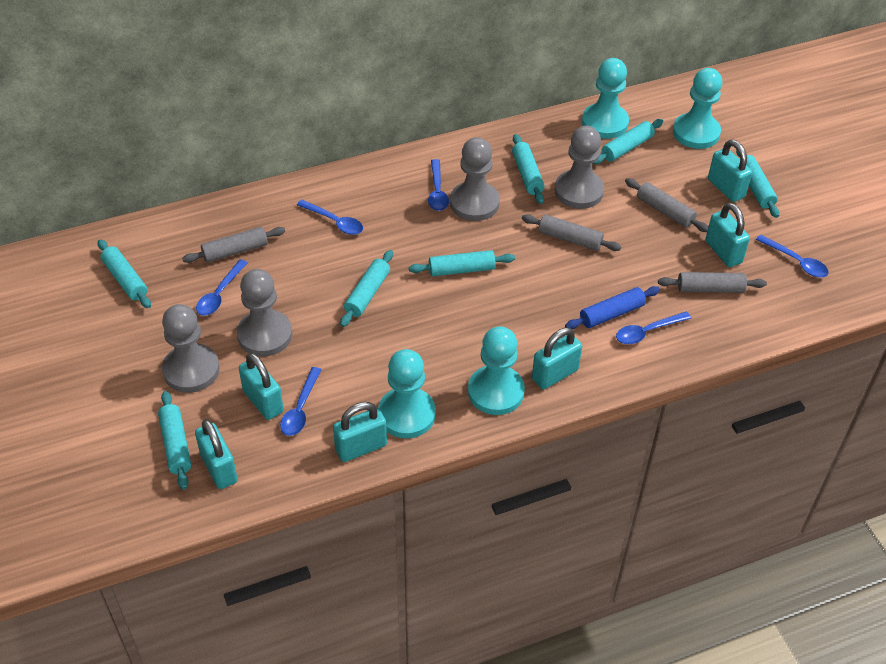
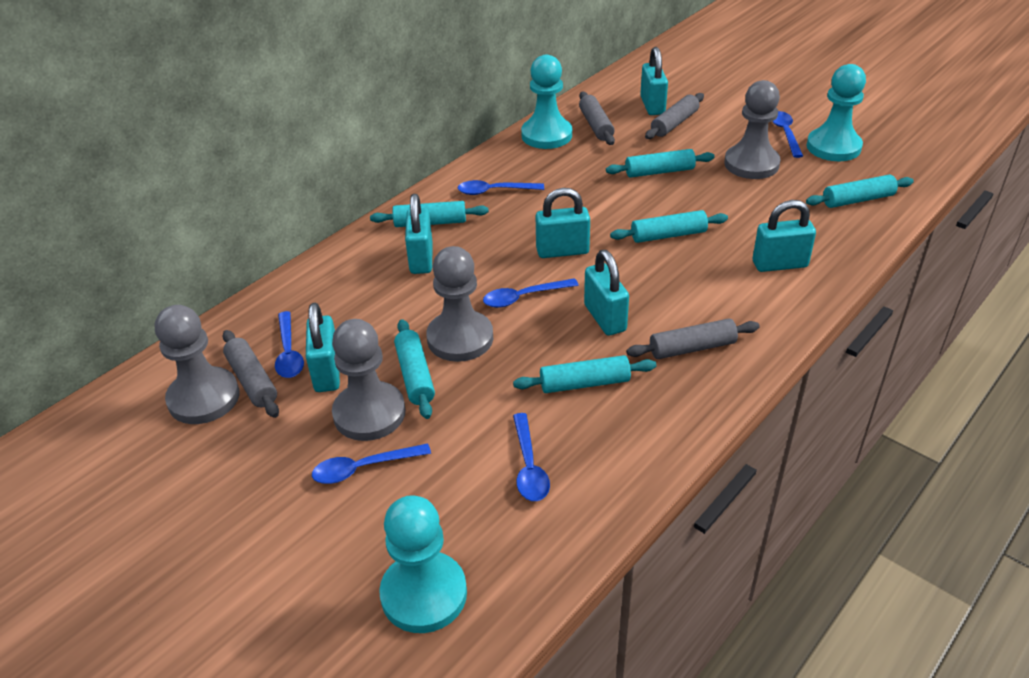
blue rolling pin: [565,286,660,329] = 1 -> none = 0
turquoise pawn: [378,349,436,438] [468,326,525,415] [582,58,629,139] [673,68,722,149] = 4 -> [379,495,467,633] [521,55,572,149] [807,64,866,161] = 3
turquoise rolling pin: [98,239,151,308] [158,391,191,490] [340,250,393,327] [409,250,515,276] [512,134,545,204] [593,119,663,164] [736,150,779,218] = 7 -> [370,201,489,227] [394,319,435,419] [513,355,656,393] [606,149,715,178] [610,210,728,243] [806,174,914,208] = 6

